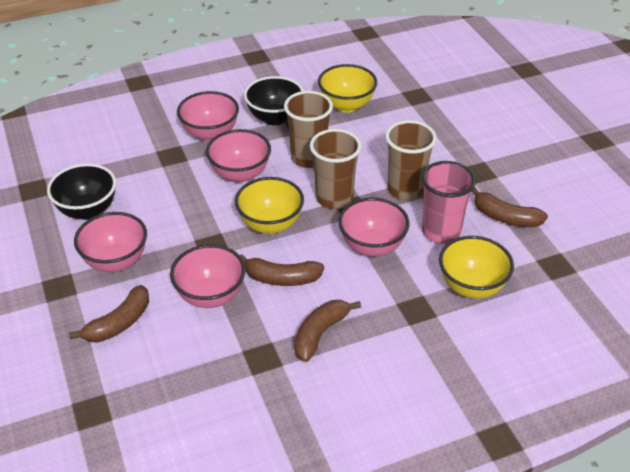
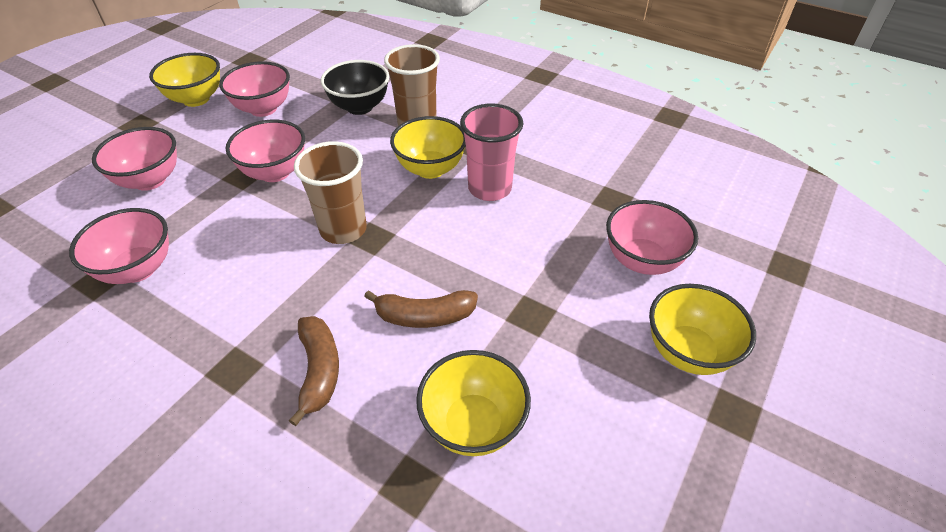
black bowl: [47,163,116,220] [244,76,304,125] = 2 -> [321,60,389,115] = 1
brown banana: [69,285,149,342] [240,254,324,286] [294,300,361,362] [471,187,548,227] = 4 -> [289,316,339,426] [364,290,478,328] = 2
brown cup: [284,91,333,168] [310,129,361,209] [385,120,437,200] = 3 -> [294,141,367,244] [384,44,440,126] = 2
yellow bowl: [235,177,304,234] [318,64,377,113] [439,236,514,299] = 3 -> [149,53,220,107] [390,116,466,179] [416,350,531,456] [649,284,756,375] = 4

